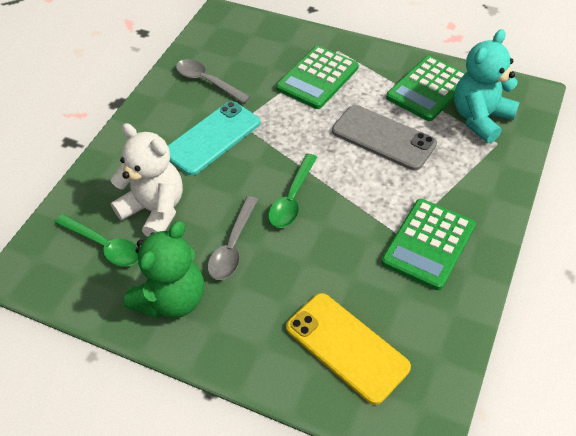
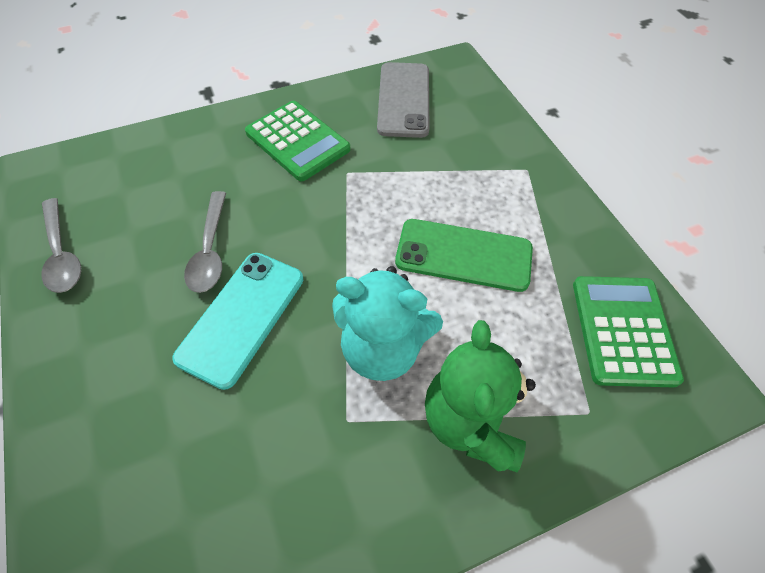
green calculator: [276,46,358,109] [381,199,476,290] [386,56,465,121] = 3 -> [245,100,351,181] [573,276,684,387] = 2
green phone: none = 0 -> [395,219,533,292] = 1
green spoon: [55,214,138,267] [268,154,317,228] = 2 -> none = 0
white teddy bear: [110,123,183,237] = 1 -> none = 0
yellow phone: [286,293,411,405] = 1 -> none = 0

